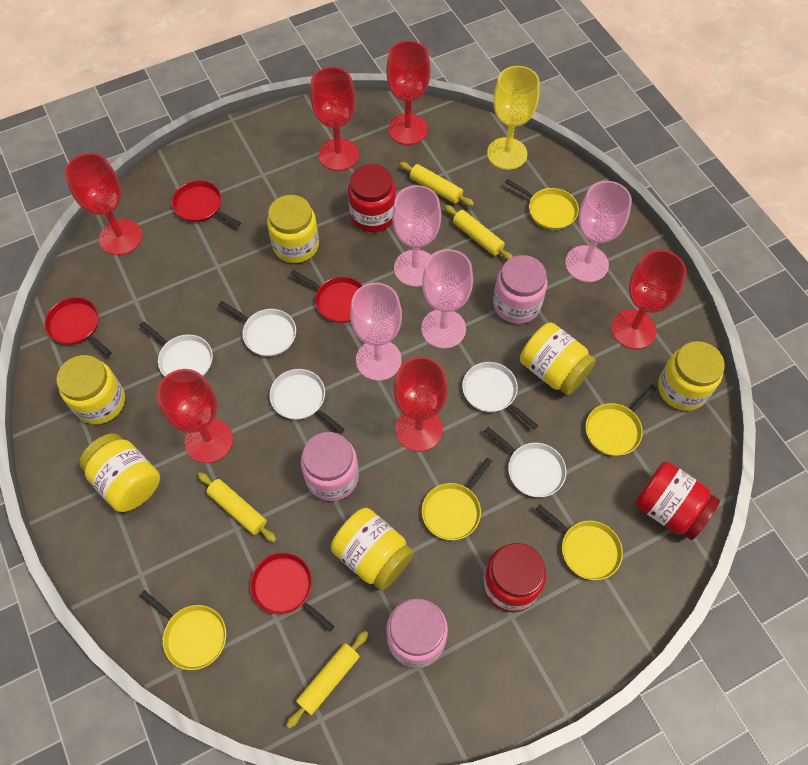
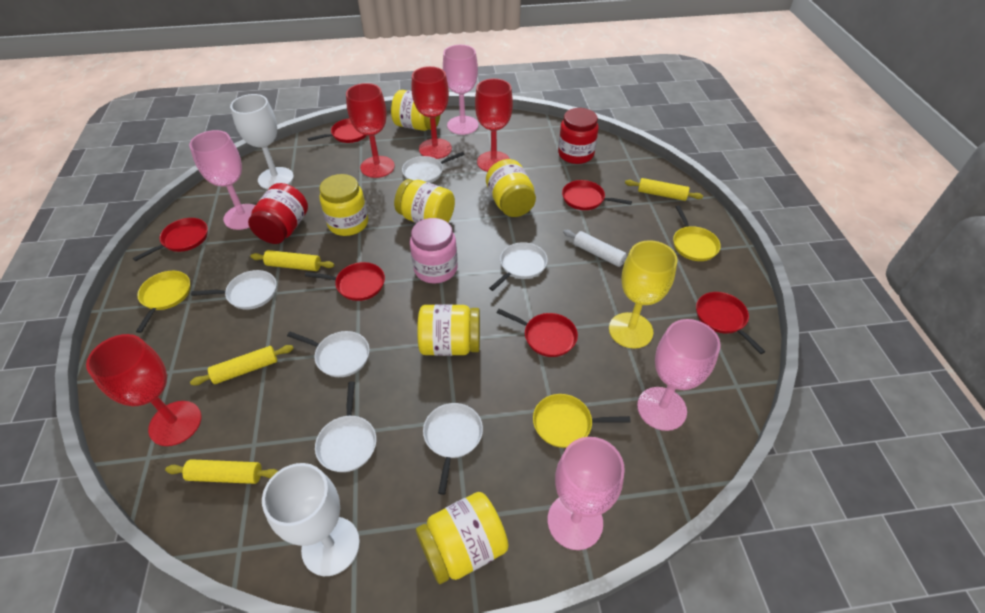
pink jar: [301,432,359,501] [386,598,448,668] [493,255,547,324] = 3 -> [410,218,458,284] = 1
red goblet: [65,153,142,255] [157,369,233,463] [310,67,359,171] [386,41,431,145] [394,357,448,452] [611,250,686,349] = 6 -> [86,334,201,446] [346,83,395,178] [412,66,452,159] [475,78,513,172] = 4
red jar: [348,164,396,232] [483,543,546,612] [635,461,720,540] = 3 -> [248,183,308,244] [558,108,599,164] = 2
red pan: [44,297,112,356] [172,181,241,227] [250,553,334,632] [290,270,363,323] = 4 -> [133,218,208,261] [305,262,385,301] [307,118,367,143] [497,309,578,357] [562,180,632,210] [696,292,765,354] = 6
white goblet: none = 0 -> [230,94,294,189] [262,463,360,576] = 2
white pan: [139,321,213,376] [219,301,296,357] [269,369,345,433] [462,362,538,429] [485,427,566,497] = 5 -> [191,270,277,310] [287,331,370,377] [315,381,376,472] [402,152,465,183] [423,403,483,495] [489,242,548,291] = 6
white rolling pin: none = 0 -> [563,230,627,267] = 1
yellow pan: [140,590,226,670] [422,458,492,540] [505,179,579,230] [536,504,623,580] [585,385,657,456] = 5 -> [136,271,190,333] [533,394,631,448] [673,205,721,261] = 3

